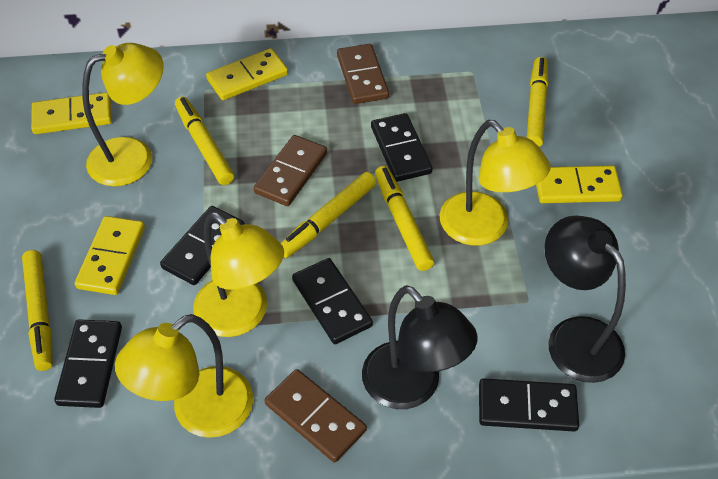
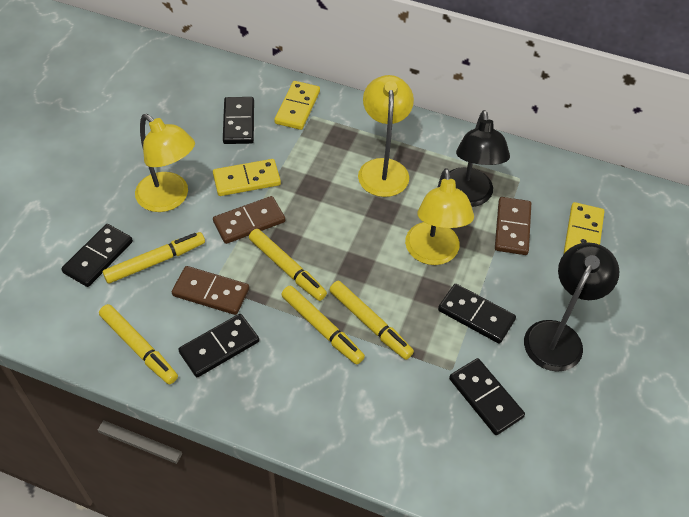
yellow domino: [31,92,112,134] [75,216,145,295] [206,48,288,100] [536,166,623,203] = 4 -> [213,159,281,196] [274,81,320,130] [564,202,604,253] = 3
yellow lamp: [82,43,164,186] [115,314,253,438] [193,212,284,337] [440,120,550,246] = 4 -> [135,114,195,212] [358,75,414,197] [405,168,474,265] = 3

